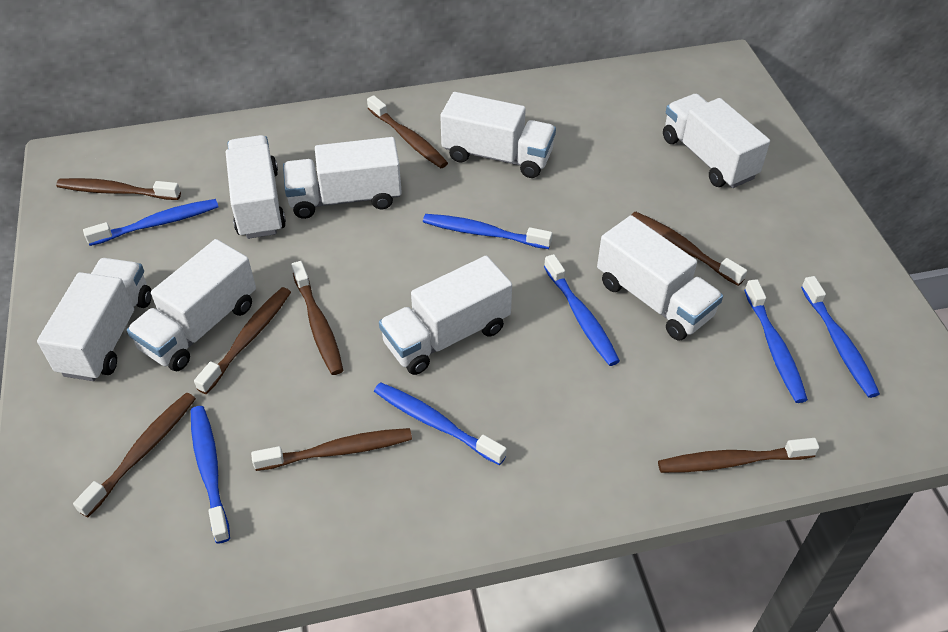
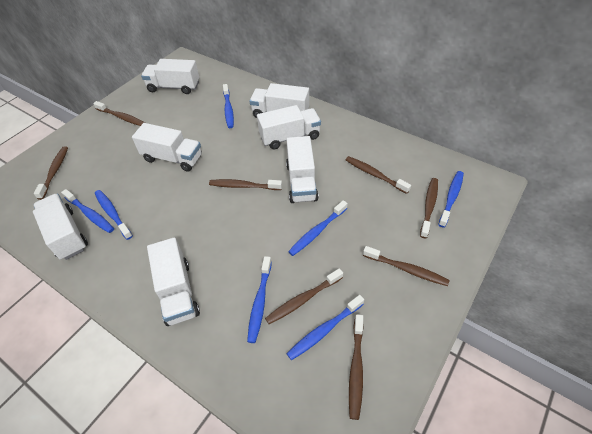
white truck: [37,258,152,381] [127,239,256,371] [226,135,286,239] [283,137,402,219] [379,256,512,375] [440,92,556,178] [597,215,723,341] [663,94,770,188] = 8 -> [33,193,88,260] [132,123,202,172] [141,59,199,94] [147,237,200,326] [249,83,309,118] [257,105,321,149] [286,136,319,203] = 7

